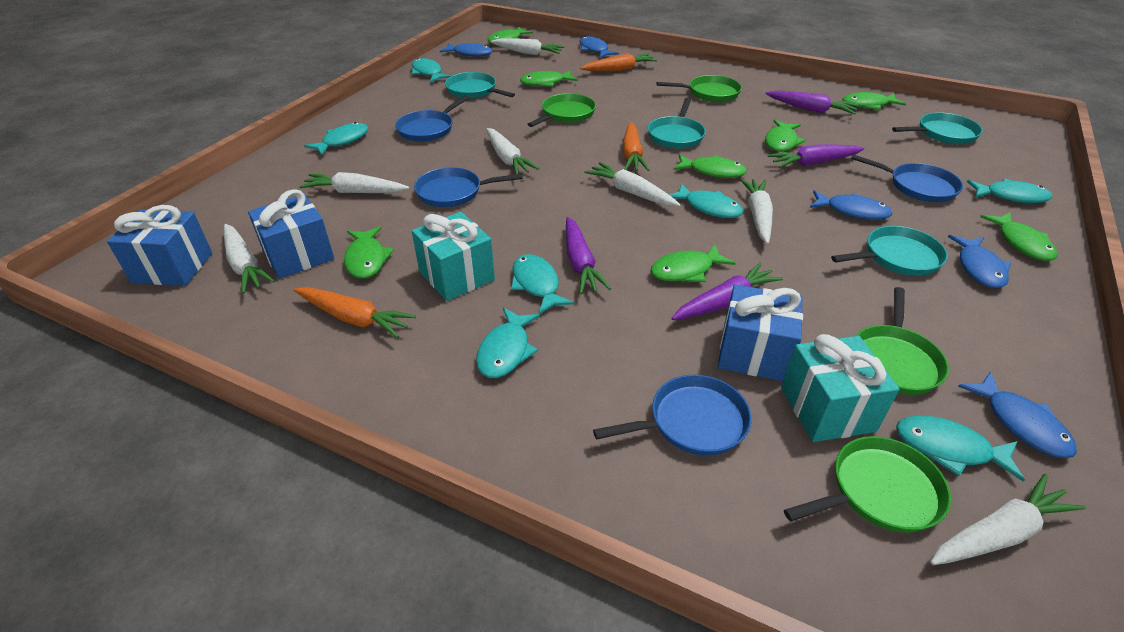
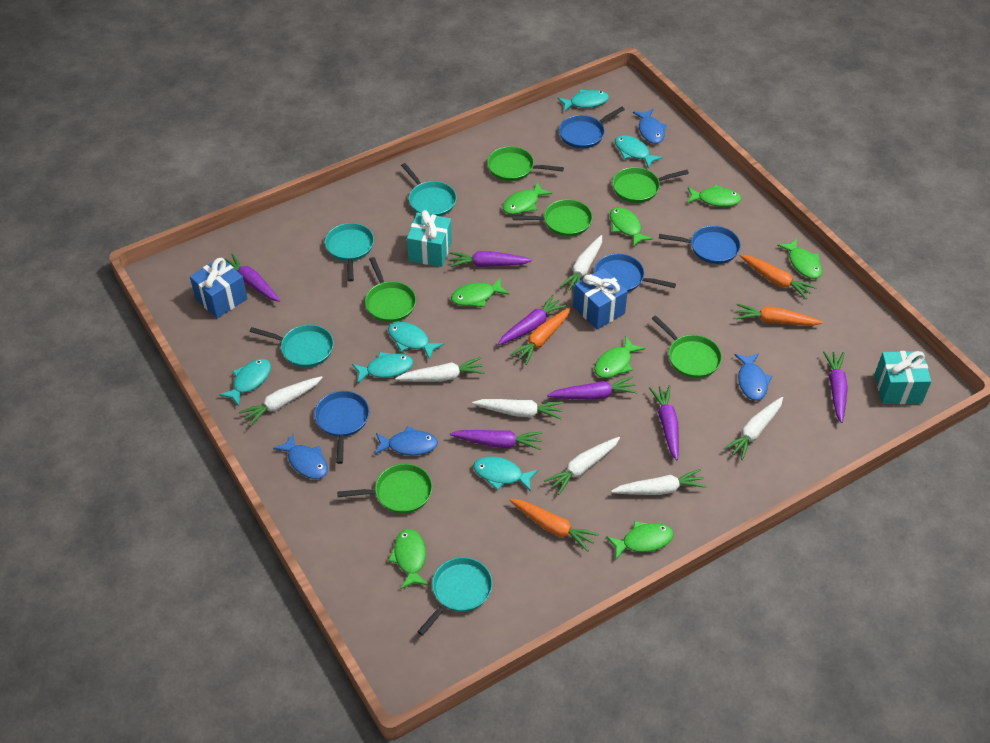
blue fish: [440,43,493,57] [580,36,619,58] [810,190,893,220] [948,235,1011,289] [958,371,1077,458] = 5 -> [273,433,328,479] [375,426,438,456] [633,109,667,144] [734,353,772,401] = 4
blue gift: [107,205,212,286] [248,189,334,279] [718,284,803,381] = 3 -> [190,257,248,318] [573,268,628,330] = 2
green pan: [528,93,596,127] [657,75,742,102] [784,436,951,533] [856,287,949,395] = 4 -> [337,464,433,513] [365,257,416,322] [487,146,564,181] [512,199,593,236] [612,167,689,203] [651,315,722,378] = 6
orange carrot: [294,287,416,338] [580,53,657,71] [622,122,649,171] = 3 -> [510,307,571,365] [510,499,599,552] [736,304,823,326] [739,254,817,300] = 4
purple carrot: [566,217,611,294] [671,263,783,320] [765,90,858,114] [768,144,864,168] = 4 -> [225,254,280,302] [450,251,533,267] [450,430,542,450] [498,295,567,345] [547,376,638,400] [649,385,679,461] [823,351,848,423] = 7
turquoise fish: [304,122,368,156] [412,58,451,82] [476,308,540,378] [511,254,574,314] [670,183,743,218] [896,415,1025,482] [967,179,1052,203] = 7 -> [219,359,271,406] [352,352,413,384] [388,322,444,360] [473,456,538,492] [558,89,609,112] [615,135,663,169] = 6

